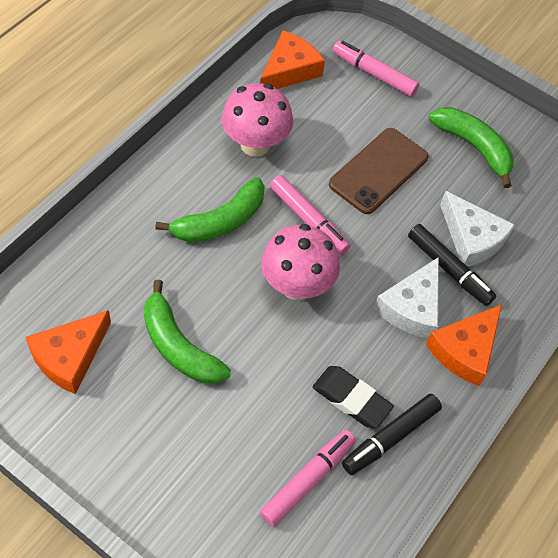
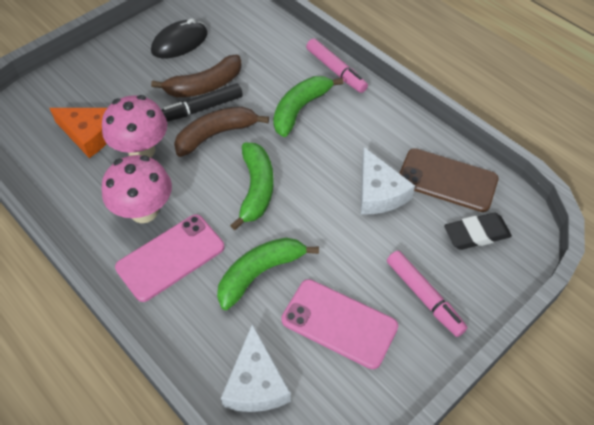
black marker: [342,394,442,475] [408,224,496,306] = 2 -> [162,83,243,122] = 1
black mouse: none = 0 -> [151,18,208,58] = 1
brown banana: none = 0 -> [151,55,242,97] [174,107,269,157] = 2
orange cheese: [25,310,111,394] [260,30,325,89] [426,304,502,386] = 3 -> [50,108,107,158] = 1
pink marker: [260,430,356,527] [270,175,350,255] [333,41,419,97] = 3 -> [306,38,368,93] [387,251,468,337] = 2
pink phone: none = 0 -> [115,214,224,302] [281,279,398,369] = 2

